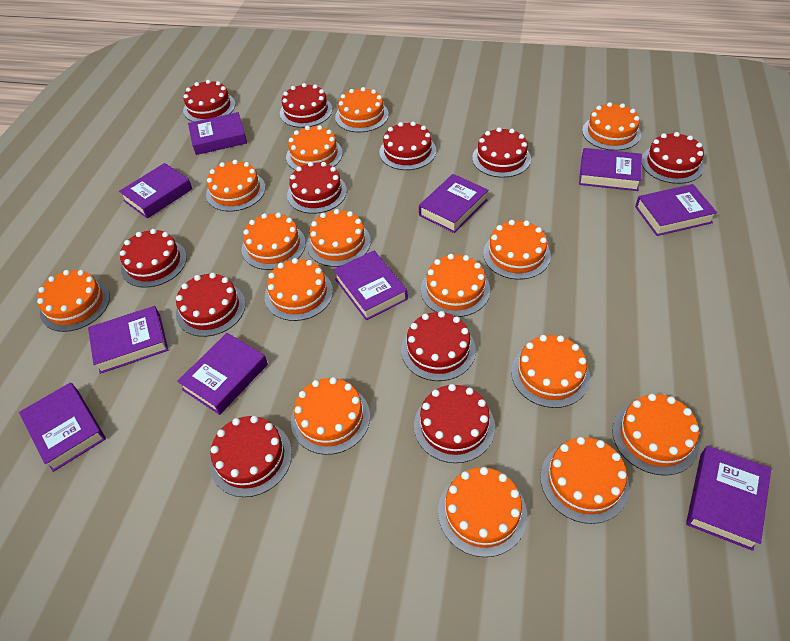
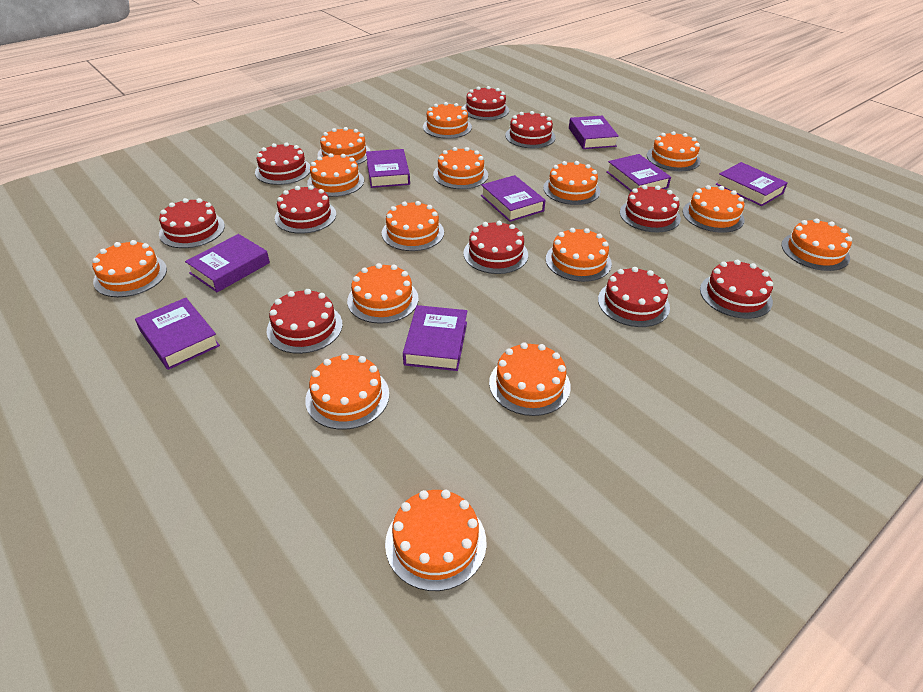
purple book: [19,382,106,472] [88,306,168,374] [119,163,192,219] [177,333,268,415] [188,112,247,155] [333,251,408,320] [419,174,488,233] [579,148,642,191] [635,184,717,236] [686,446,771,551] = 10 -> [135,298,220,370] [185,234,270,292] [366,149,410,188] [403,305,467,371] [481,175,546,222] [569,116,619,149] [606,154,671,191] [716,162,788,206] = 8
red cake: [120,229,187,288] [176,273,246,337] [183,80,235,122] [209,416,292,497] [280,83,332,128] [287,162,347,214] [379,122,436,170] [401,311,476,381] [414,384,495,463] [472,127,531,178] [642,132,704,184] = 11 -> [159,198,225,248] [255,143,310,185] [267,289,343,354] [275,185,336,234] [463,221,528,274] [464,86,509,120] [505,111,556,148] [598,267,670,327] [620,185,681,232] [700,260,773,319] = 10

